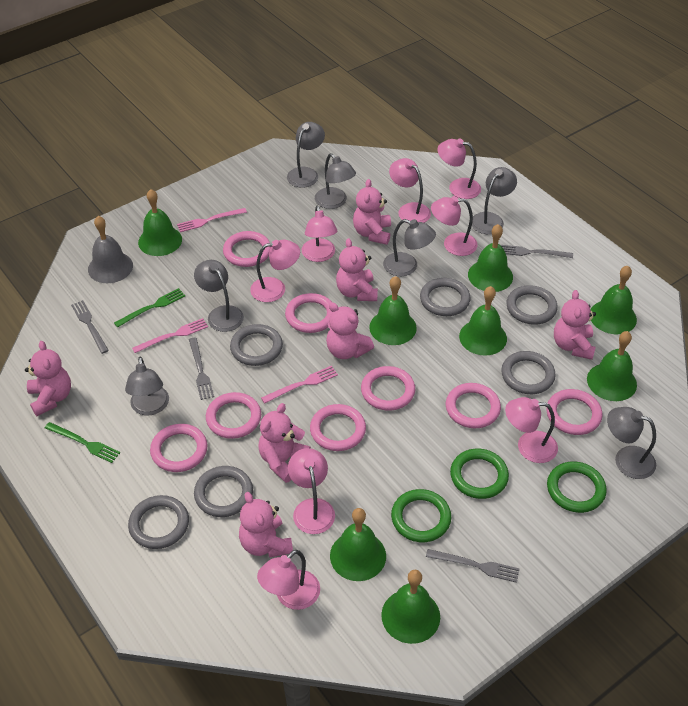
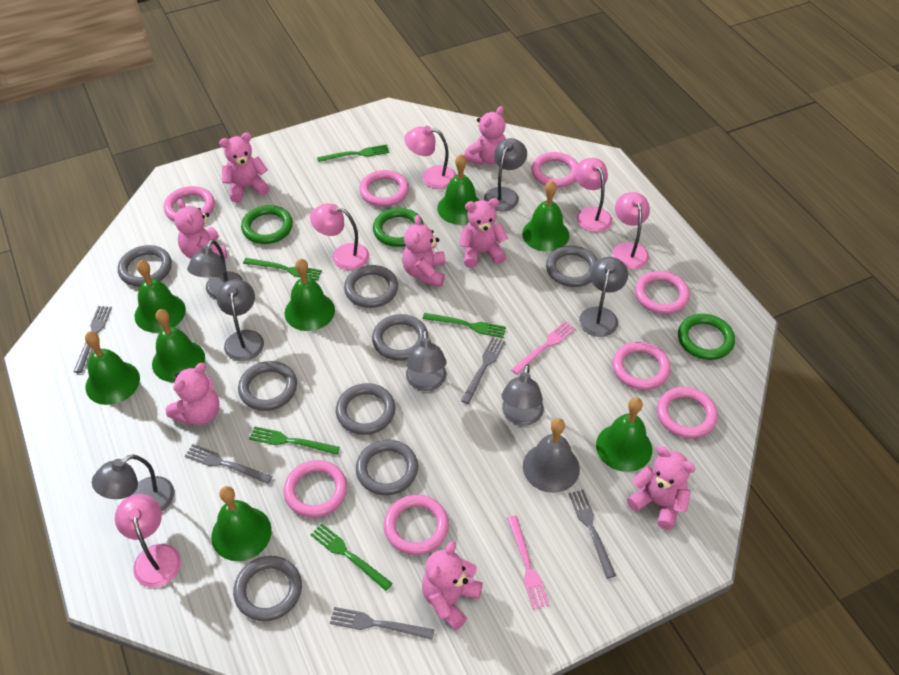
green fork: [45,422,120,463] [114,288,185,328] = 2 -> [243,258,322,281] [249,426,340,455] [310,523,393,591] [317,144,389,162] [423,313,506,338] = 5
grey fork: [71,300,109,354] [189,337,214,400] [426,549,520,583] [500,245,573,258] = 4 -> [74,306,112,373] [185,444,272,484] [330,607,435,640] [461,337,506,404] [569,489,616,579] = 5
grey ring: [128,495,189,549] [194,466,253,517] [230,324,283,366] [420,278,470,316] [501,351,556,394] [506,285,558,325] = 6 -> [118,245,172,287] [233,556,302,621] [238,361,297,411] [336,383,396,435] [344,265,398,308] [356,440,418,495] [372,314,429,361] [546,245,598,287] = 8
pink fork: [132,318,208,353] [177,208,247,232] [261,366,338,404] = 3 -> [507,515,549,609] [511,321,576,375] = 2
pink lamp: [250,240,300,302] [257,550,320,610] [288,448,335,534] [302,206,337,262] [389,158,431,223] [431,196,478,256] [437,138,481,199] [505,397,558,463] = 8 -> [115,494,181,587] [310,203,369,270] [404,126,456,189] [575,158,612,232] [612,192,650,269] = 5
pink teddy bear: [25,341,71,416] [239,492,293,558] [258,403,311,483] [326,302,374,359] [336,238,378,301] [353,179,391,245] [554,290,596,360] = 7 -> [166,363,219,425] [174,199,227,259] [219,132,270,203] [402,215,446,287] [422,541,483,630] [459,198,508,268] [464,106,506,165] [627,446,696,530] = 8

